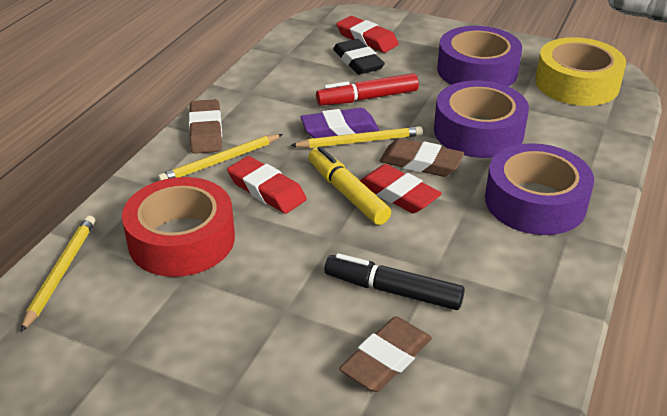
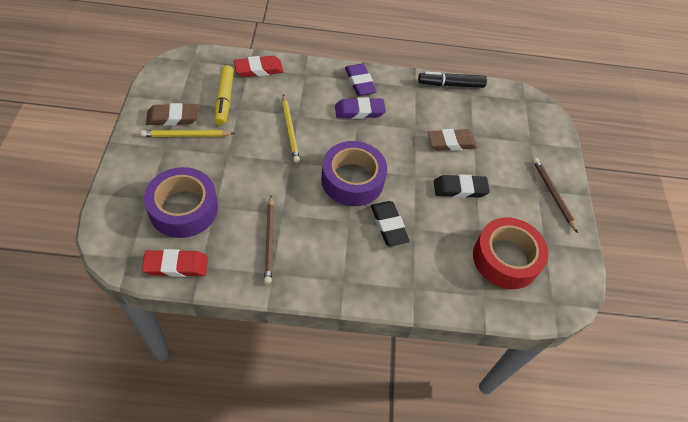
black eraser: [333,39,385,74] = 1 -> [371,201,410,247] [434,174,490,198] = 2
brown eraser: [189,99,222,154] [339,316,432,392] [380,138,464,177] = 3 -> [146,103,198,126] [427,129,477,151] = 2
brown pencil: none = 0 -> [264,196,274,284] [533,158,578,233] = 2
purple eraser: [301,108,379,138] = 1 -> [335,97,386,119] [345,64,377,96] = 2
purple tape: [434,81,529,158] [437,26,522,87] [485,143,594,235] = 3 -> [144,167,218,238] [321,141,387,206] = 2
red eraser: [227,156,307,214] [336,16,399,53] [360,164,442,213] = 3 -> [142,249,208,277] [234,56,284,77] = 2
red marker: [316,73,419,106] = 1 -> none = 0
yellow pencil: [21,215,95,332] [158,134,283,181] [290,126,423,148] = 3 -> [141,130,235,137] [282,94,300,163] = 2
yellow tape: [535,37,626,106] = 1 -> none = 0

